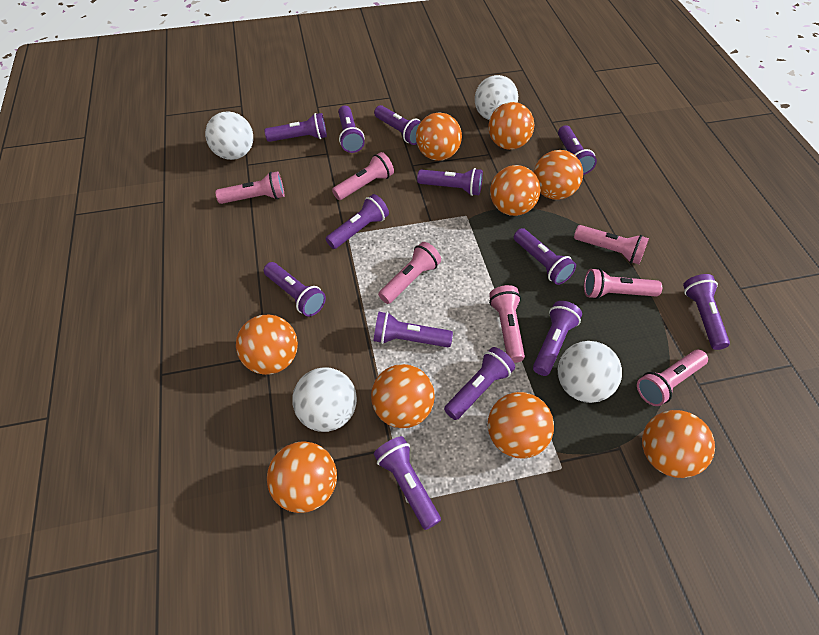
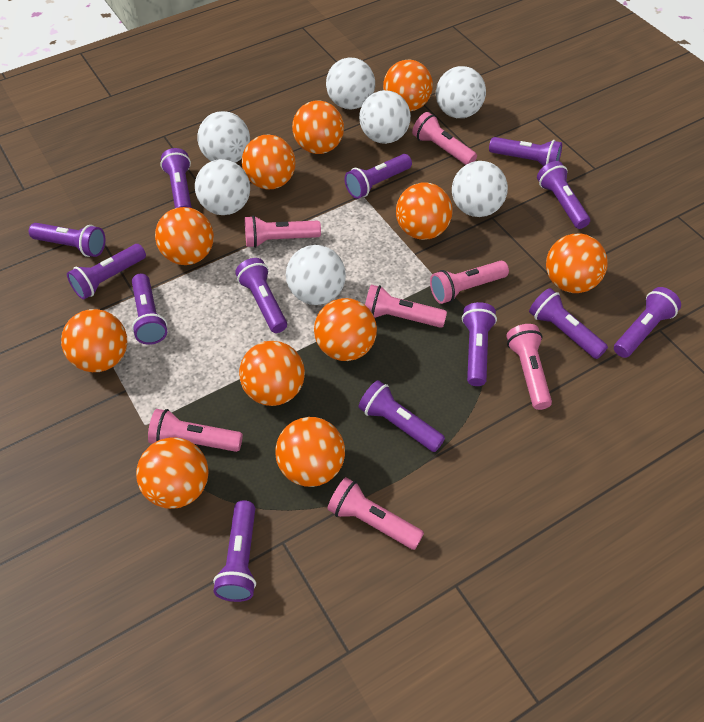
orange ball: [236,314,298,375] [267,441,337,513] [371,364,435,428] [416,112,462,161] [488,102,534,150] [488,392,554,459] [490,165,541,216] [534,150,583,200] [642,410,715,478] = 9 -> [61,309,127,372] [136,437,209,509] [155,207,214,265] [239,341,305,406] [242,134,295,190] [275,417,345,487] [292,100,344,154] [314,298,377,361] [383,60,433,111] [396,183,452,240] [546,233,608,293] = 11
white ball: [205,111,253,160] [292,367,357,432] [475,75,518,120] [558,341,622,403] = 4 -> [195,159,250,215] [197,111,250,163] [286,245,346,305] [326,57,375,109] [359,90,411,144] [436,66,486,118] [452,161,508,217] = 7

